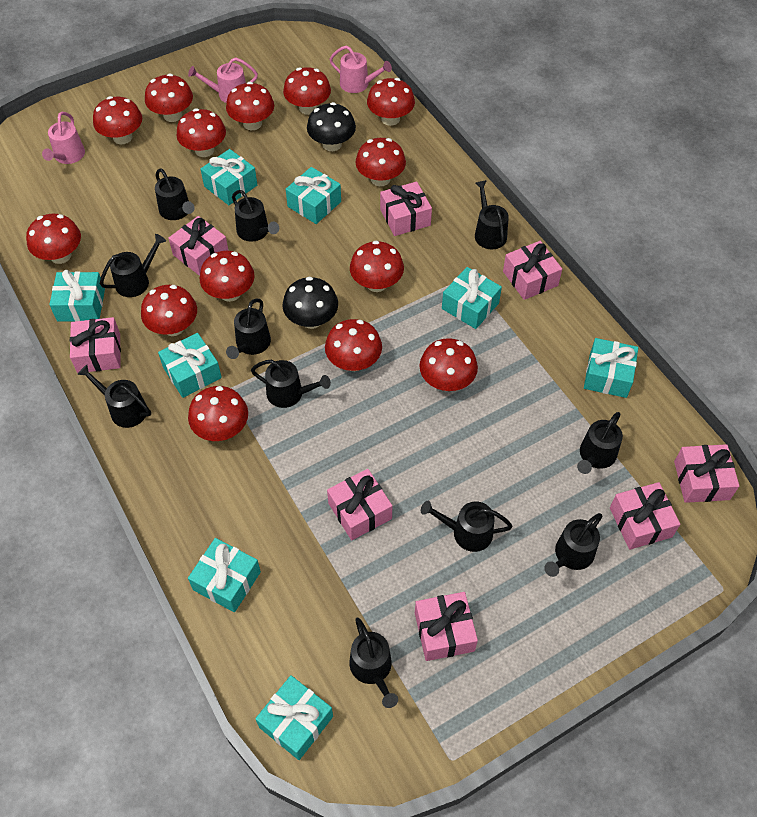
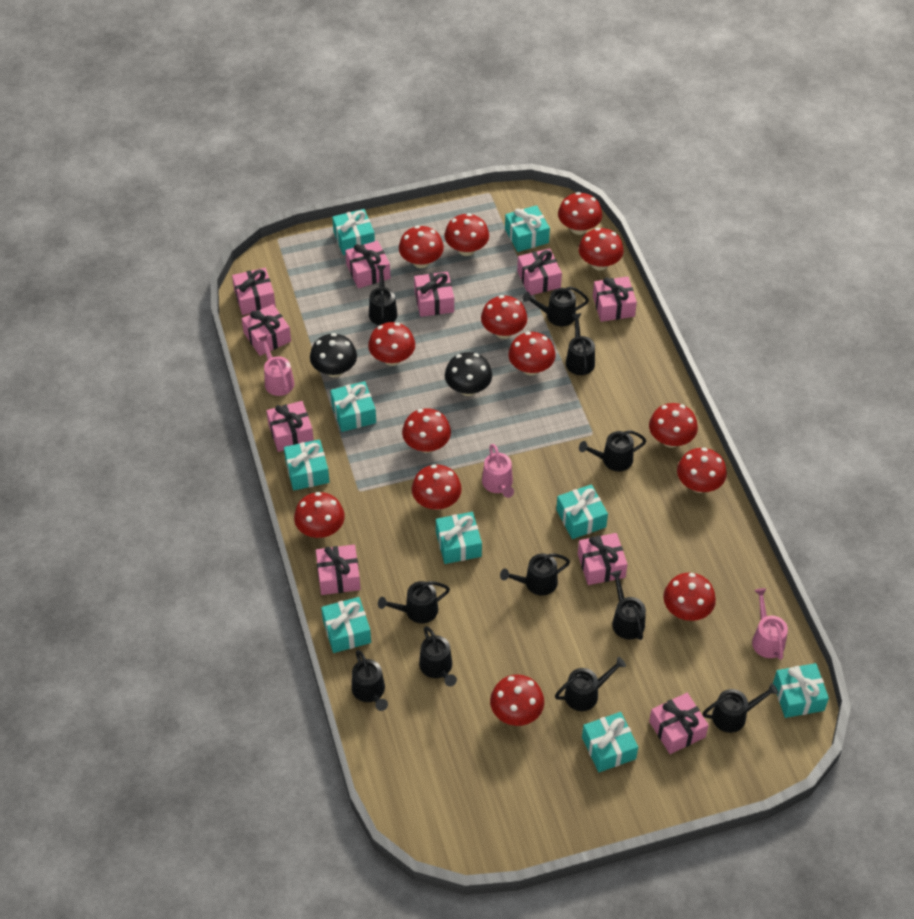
pink gift: [70,317,121,373] [169,216,229,276] [327,469,392,540] [380,181,432,236] [415,592,478,661] [503,241,562,300] [610,482,680,550] [674,444,739,503] = 8 -> [232,268,276,315] [242,304,291,356] [266,401,314,452] [316,545,361,595] [345,241,391,288] [414,272,454,317] [517,248,562,295] [578,533,628,585] [593,276,637,322] [649,693,709,754] = 10
turquoise gift: [49,270,105,322] [158,333,222,398] [188,538,261,612] [201,149,257,205] [255,676,333,760] [286,167,341,224] [442,267,502,329] [584,338,638,398] = 8 -> [284,439,329,491] [321,597,371,653] [330,381,376,432] [332,209,375,255] [436,512,482,564] [505,205,550,252] [556,484,608,539] [582,712,638,772] [773,663,829,718] = 9

